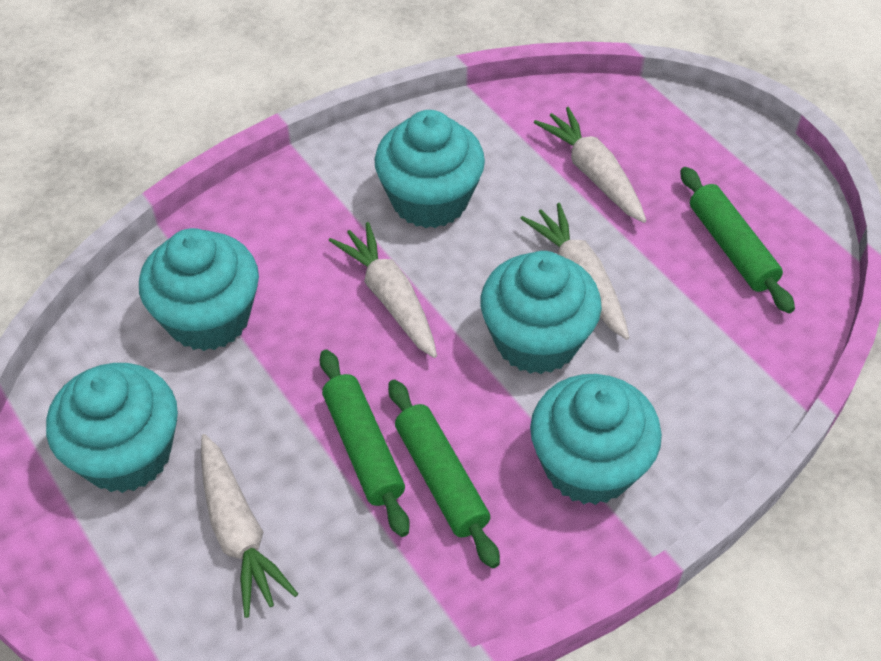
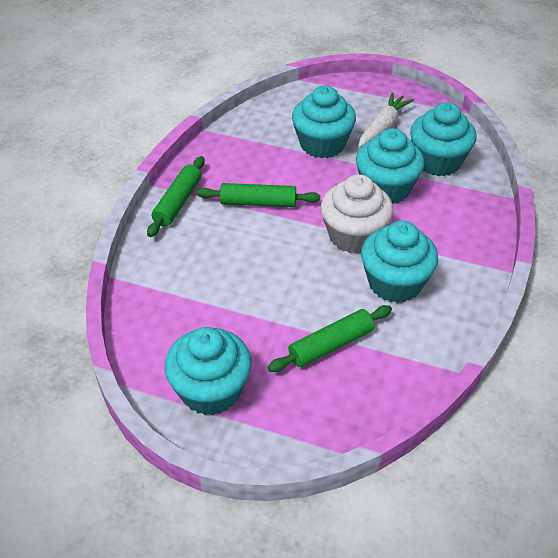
white carrot: [201,434,298,618] [329,222,437,358] [520,203,629,340] [534,107,646,223] = 4 -> [358,92,414,148] = 1
white cupcake: none = 0 -> [321,174,393,254] = 1

